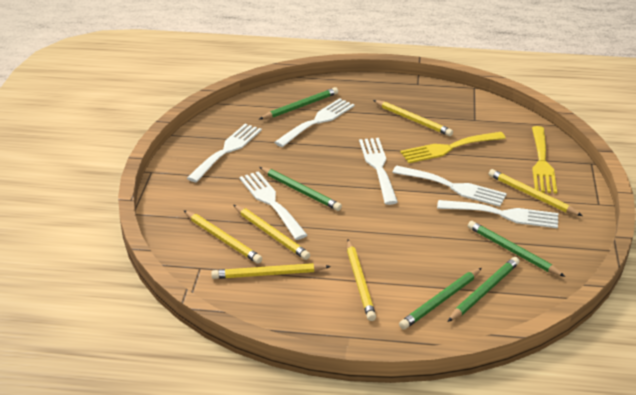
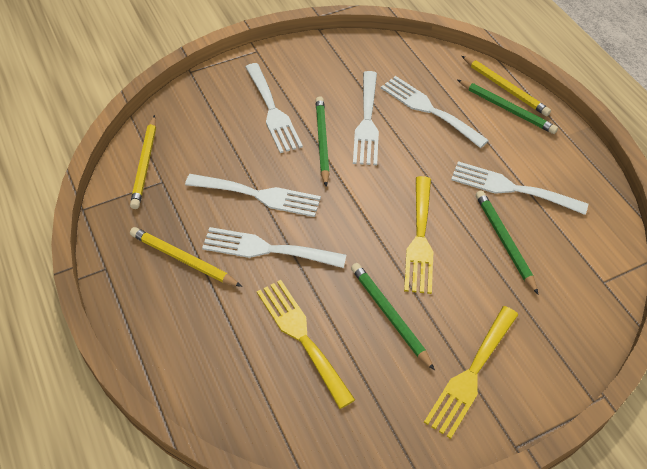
green pencil: [259,87,338,119] [259,167,342,211] [399,268,482,330] [448,257,520,322] [468,221,565,277] = 5 -> [315,96,330,186] [351,263,435,370] [458,80,558,134] [476,190,539,295] = 4
yellow fork: [400,132,506,163] [532,126,557,193] = 2 -> [257,280,355,409] [404,176,433,294] [424,306,518,439] = 3
yellow pencil: [183,210,262,264] [211,263,331,279] [234,205,310,260] [347,240,376,321] [373,100,453,136] [489,169,582,216] = 6 -> [130,115,156,209] [130,227,242,287] [462,56,551,116] = 3

